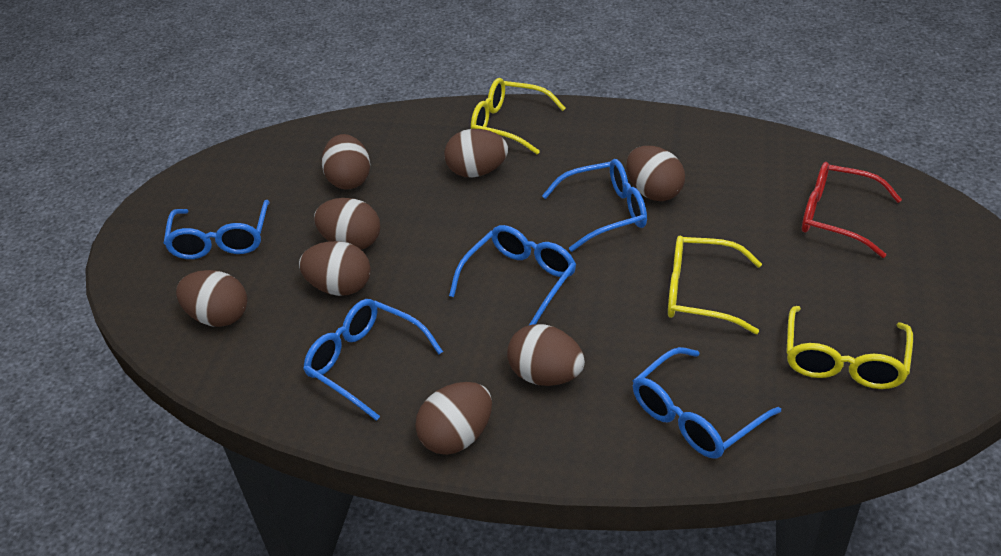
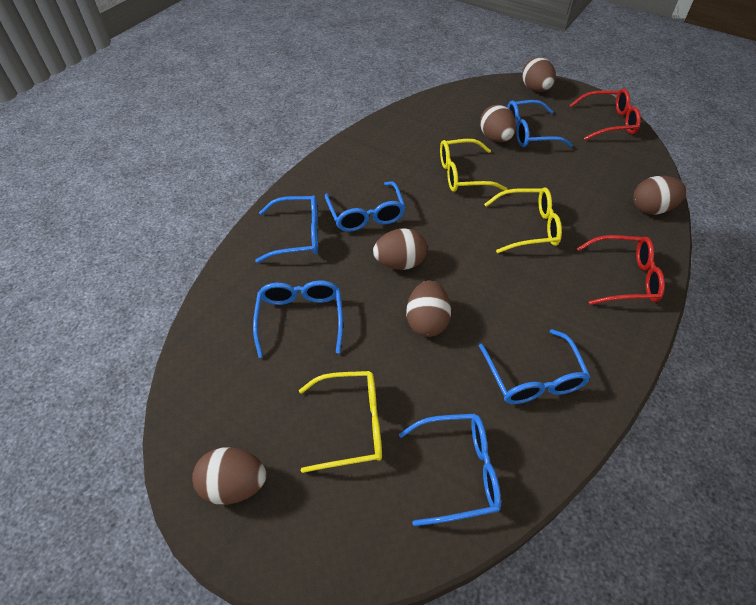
blue glasses: [164,200,270,259] [303,299,443,421] [449,225,576,325] [542,159,647,252] [633,347,781,459] = 5 -> [253,280,343,358] [255,195,318,263] [325,181,406,232] [399,413,501,526] [479,329,591,404] [507,100,573,147] = 6
brown egg: [176,270,247,327] [299,241,371,296] [314,198,380,249] [321,134,370,190] [415,382,492,455] [444,129,508,178] [507,324,585,386] [626,146,685,201] = 8 -> [192,447,266,504] [373,228,427,270] [406,281,451,337] [480,105,516,142] [522,57,556,92] [633,176,686,215] = 6
red glasses: [802,162,902,258] = 1 -> [570,89,641,140] [577,235,665,305] = 2

